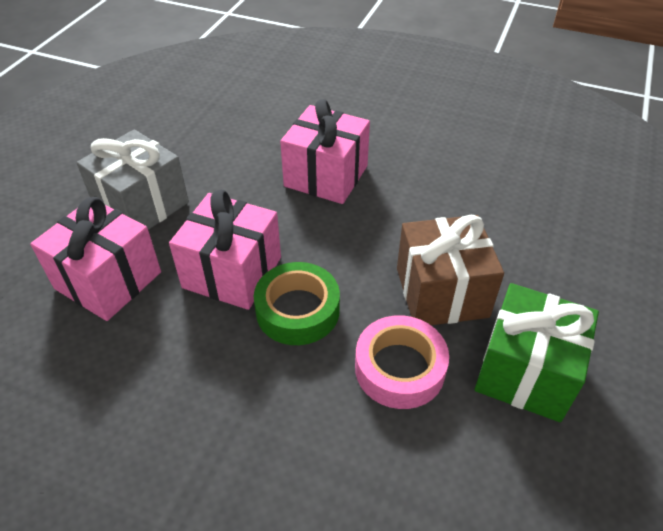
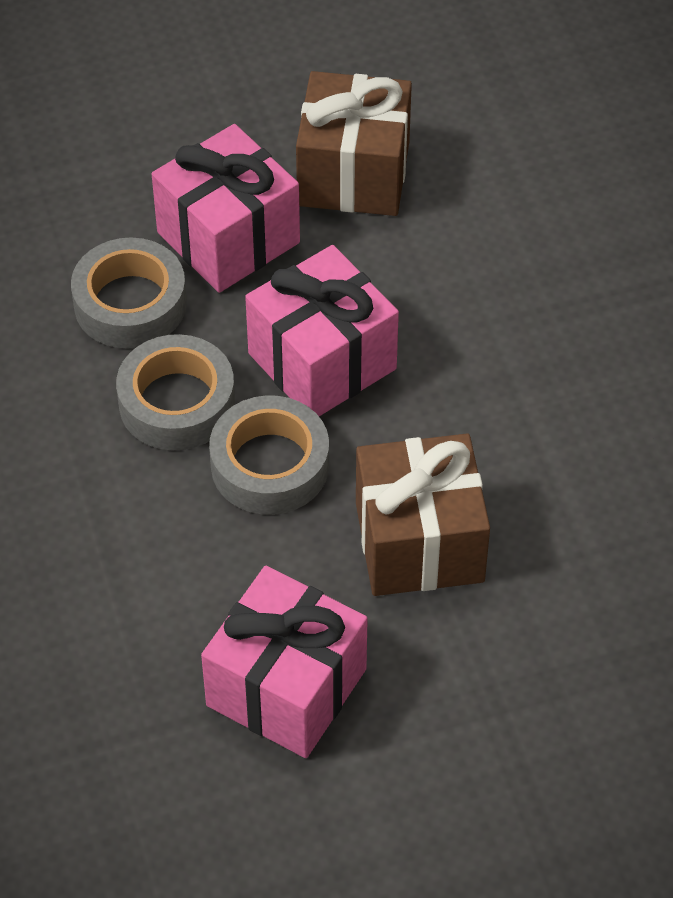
brown gift: [397,215,504,325] = 1 -> [296,71,412,216] [356,433,490,596] = 2
green gift: [475,283,599,422] = 1 -> none = 0
green tape: [254,262,340,345] = 1 -> none = 0
grey gift: [77,129,189,230] = 1 -> none = 0
grey tape: none = 0 -> [71,238,187,349] [116,334,235,450] [209,395,329,515] = 3
pink tape: [355,315,449,409] = 1 -> none = 0

